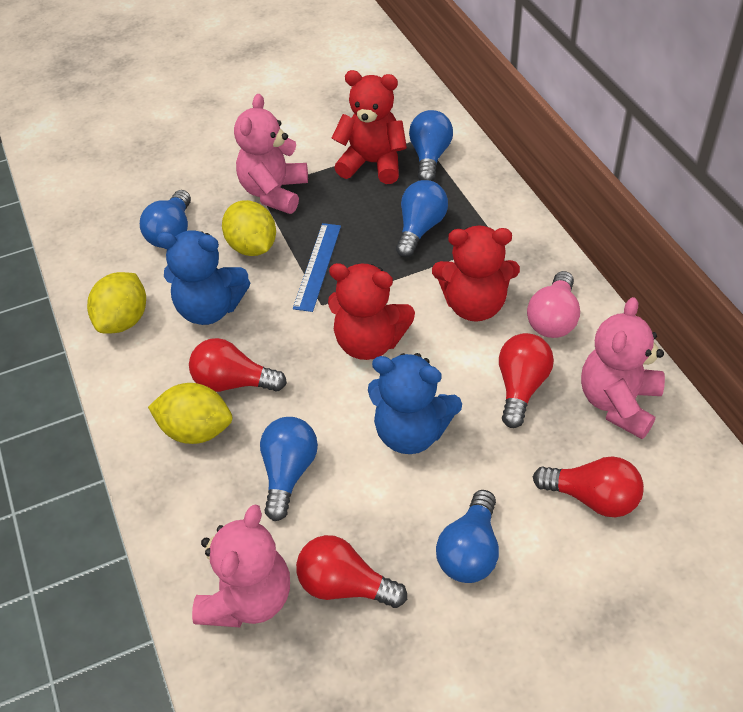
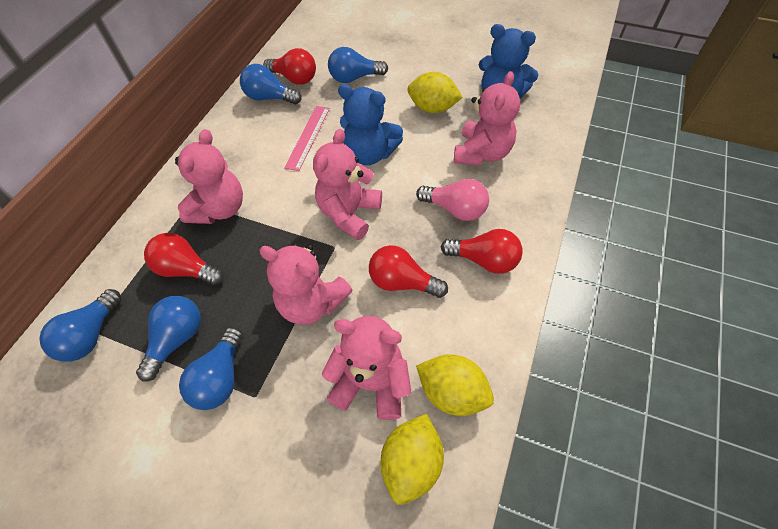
blue ruler: [293,223,341,312] = 1 -> none = 0
pink ruler: none = 0 -> [284,106,330,171] = 1
pink teddy bear: [192,505,290,627] [234,94,308,214] [581,297,665,439] = 3 -> [175,129,243,224] [259,244,353,325] [313,129,382,240] [322,316,411,420] [454,71,520,165] = 5
red teddy bear: [328,263,415,360] [332,70,407,184] [432,226,520,322] = 3 -> none = 0

